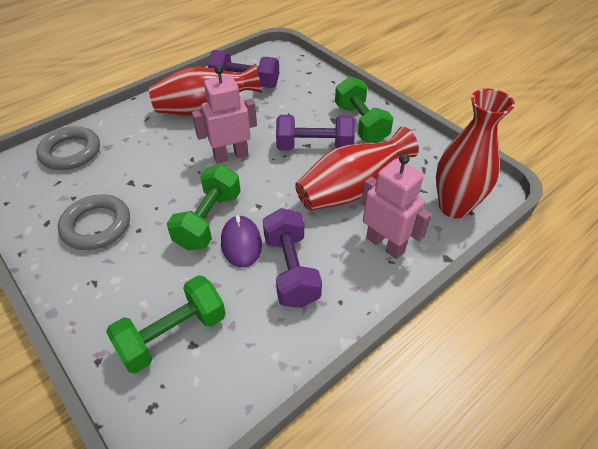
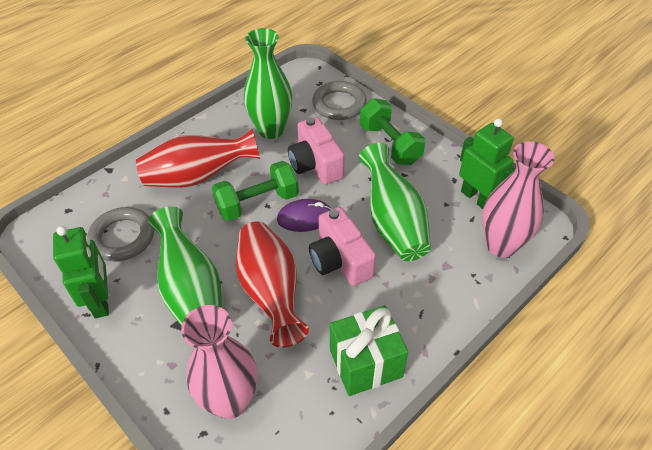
green dumbbell: [106,275,226,373] [167,164,241,251] [335,76,394,143] = 3 -> [212,161,299,221] [360,98,425,165] = 2
green gift: none = 0 -> [330,305,408,396] = 1
green robot: none = 0 -> [53,226,109,319] [459,118,515,209] = 2
green vase: none = 0 -> [148,206,222,326] [244,28,292,139] [359,143,431,261] = 3
pink camera: none = 0 -> [288,117,345,185] [309,207,376,286] = 2
pink robot: [192,65,257,164] [361,154,432,259] = 2 -> none = 0
pink vase: none = 0 -> [181,305,258,419] [482,141,554,257] = 2
purple dumbbell: [208,50,279,88] [263,208,322,308] [276,115,355,151] = 3 -> none = 0
red vase: [149,64,262,116] [295,126,419,211] [436,89,515,219] = 3 -> [136,129,260,188] [236,221,309,348] = 2

